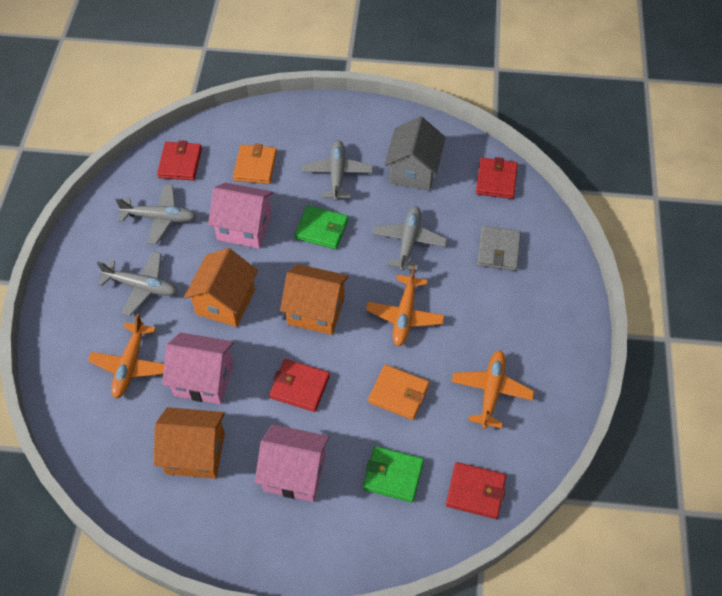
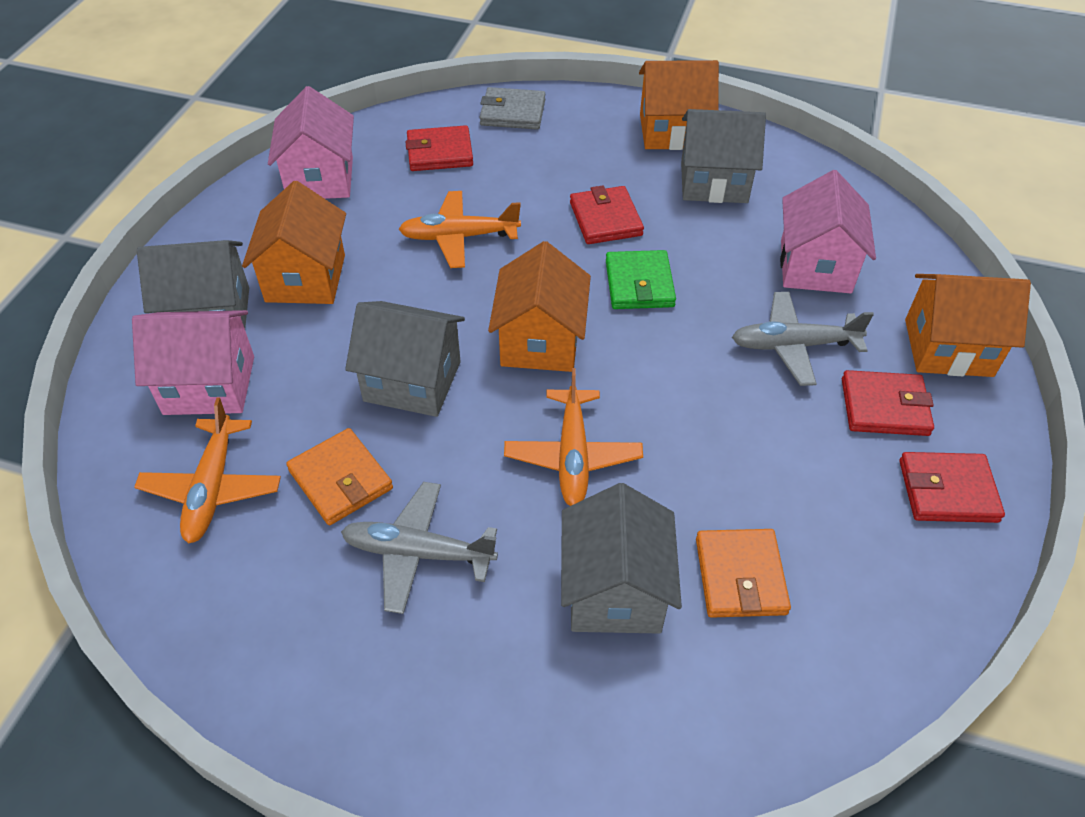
green wallet: [294,205,348,249] [363,446,424,503] = 2 -> [606,250,676,309] = 1
grey house: [385,116,446,191] = 1 -> [137,240,249,328] [345,301,465,417] [561,483,682,634] [681,109,766,203] = 4
grey plane: [97,251,178,316] [115,184,197,245] [302,140,373,201] [372,206,447,271] = 4 -> [341,482,498,614] [732,292,874,386] = 2
orange house: [154,407,225,479] [184,248,258,327] [280,264,349,335] = 3 -> [242,181,346,304] [488,241,591,372] [639,60,719,150] [905,274,1031,377] = 4

